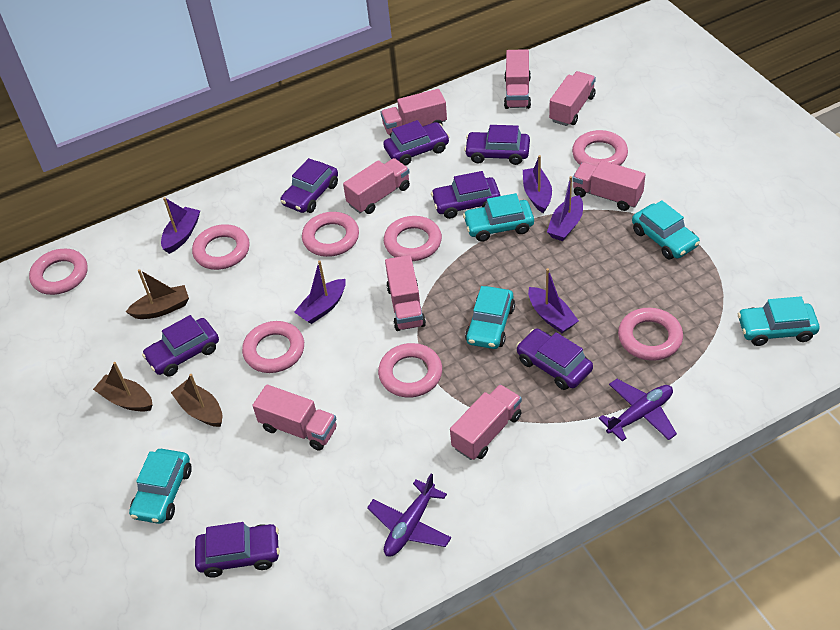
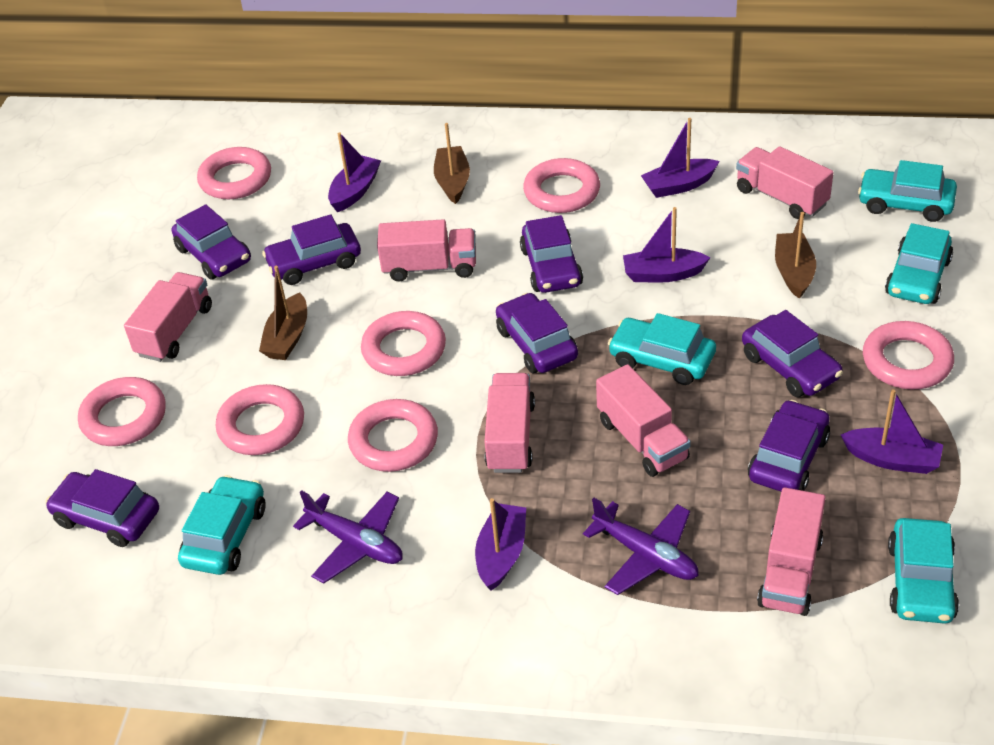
pink ring: [29,249,88,295] [192,224,250,270] [242,321,304,373] [302,212,359,257] [378,343,442,398] [384,216,442,261] [572,130,628,166] [618,308,683,361] = 8 -> [78,377,166,446] [197,147,271,199] [216,384,304,455] [348,399,438,472] [361,311,446,376] [523,158,600,213] [863,321,954,389] = 7
pink truck: [252,384,337,451] [343,158,410,214] [381,89,447,137] [385,255,426,331] [450,384,522,460] [504,49,531,109] [549,71,596,126] [572,160,646,211] = 8 -> [124,272,212,362] [377,219,476,281] [484,373,535,473] [596,364,691,477] [736,146,834,219] [757,487,826,616] = 6

